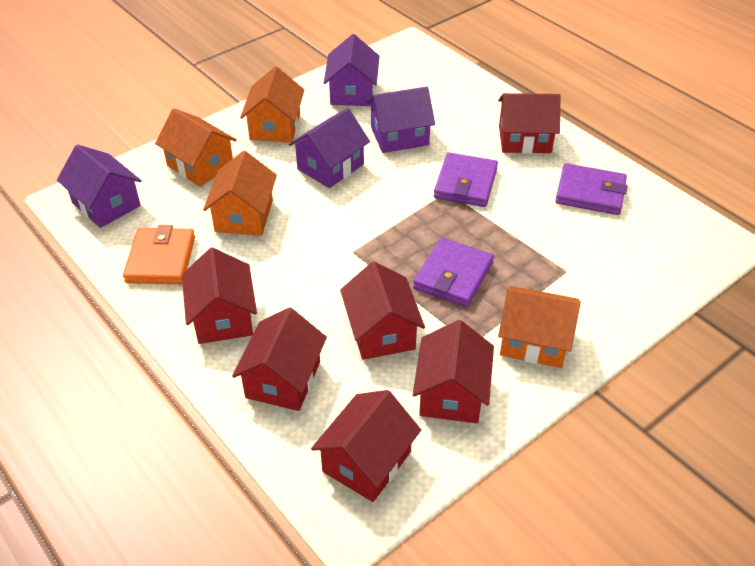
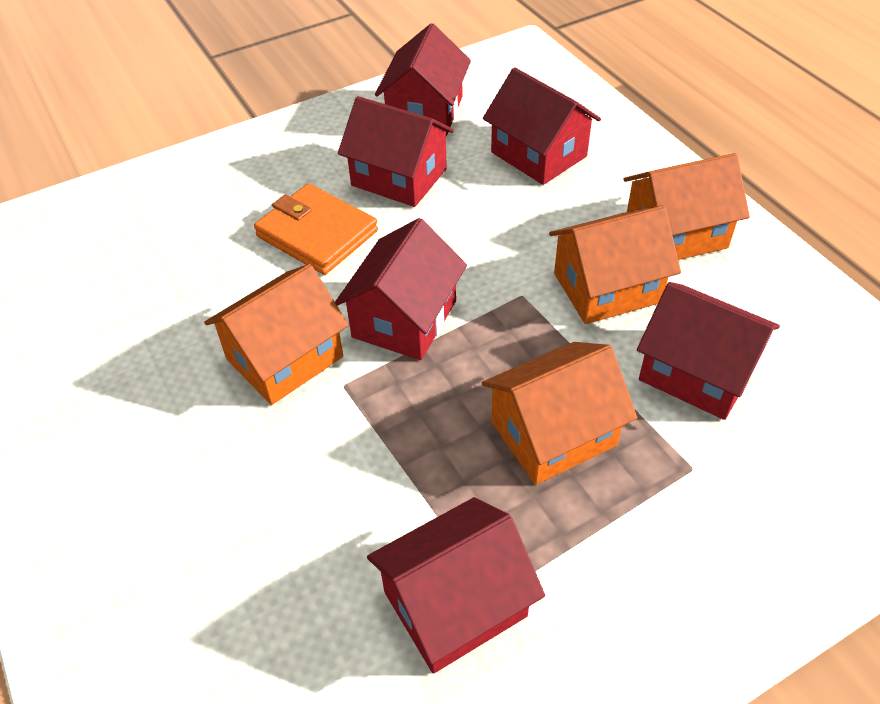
purple house: [57,144,142,228] [289,108,370,188] [324,34,379,106] [367,86,435,153] = 4 -> none = 0
purple wallet: [413,238,494,307] [434,152,498,207] [555,163,628,215] = 3 -> none = 0

